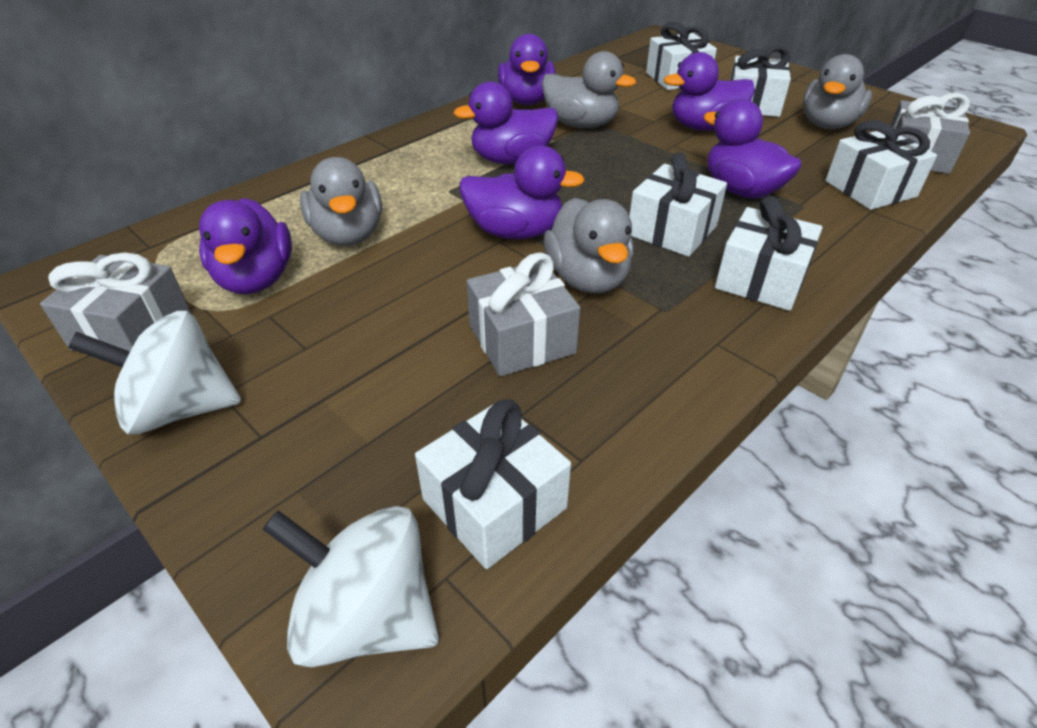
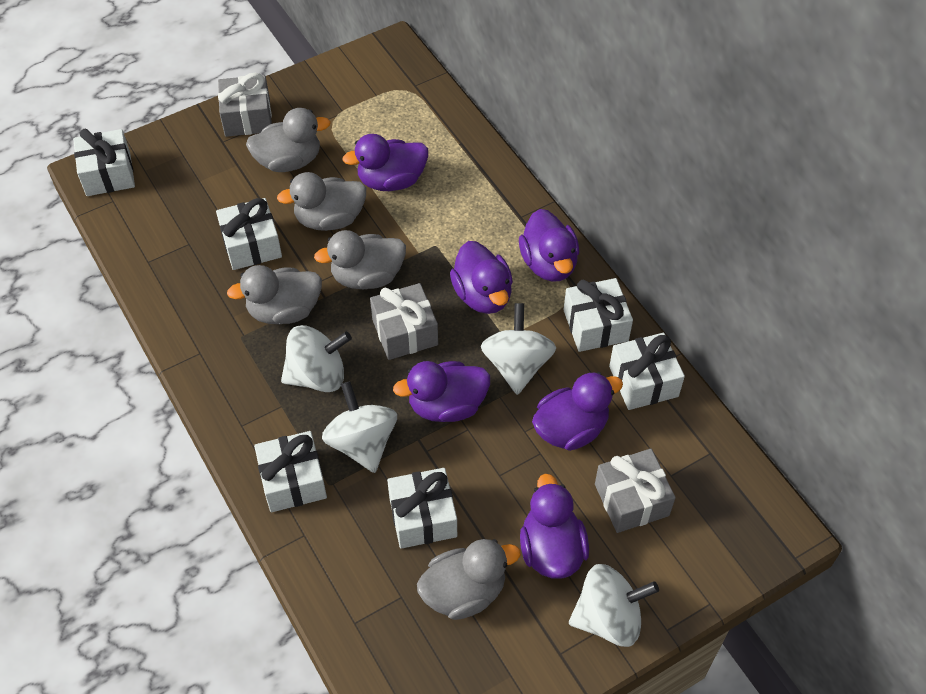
grey duck: [300,157,382,246] [542,51,636,128] [544,198,634,293] [803,54,872,129] = 4 -> [227,265,322,324] [246,108,331,172] [277,172,366,231] [314,230,406,289] [417,539,521,620] = 5
white spinning top: [68,311,242,434] [262,506,439,667] = 2 -> [281,325,352,392] [322,381,397,473] [481,303,556,395] [569,564,659,647] = 4

